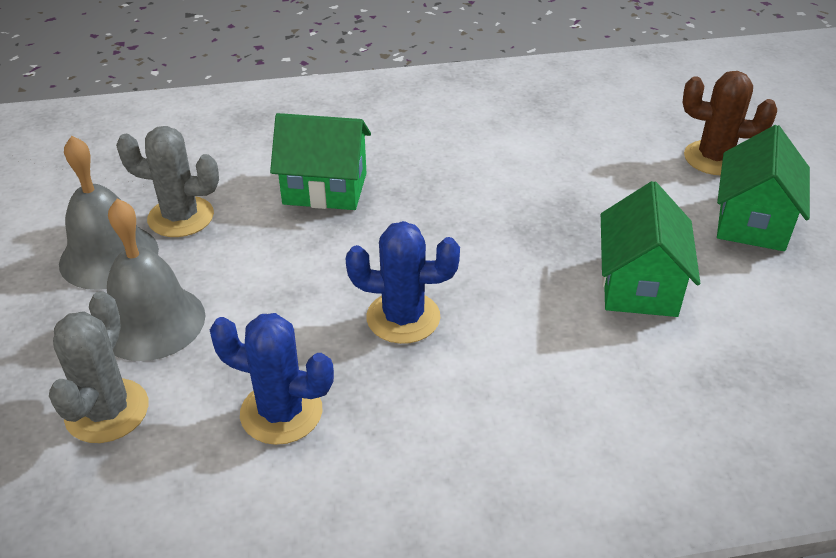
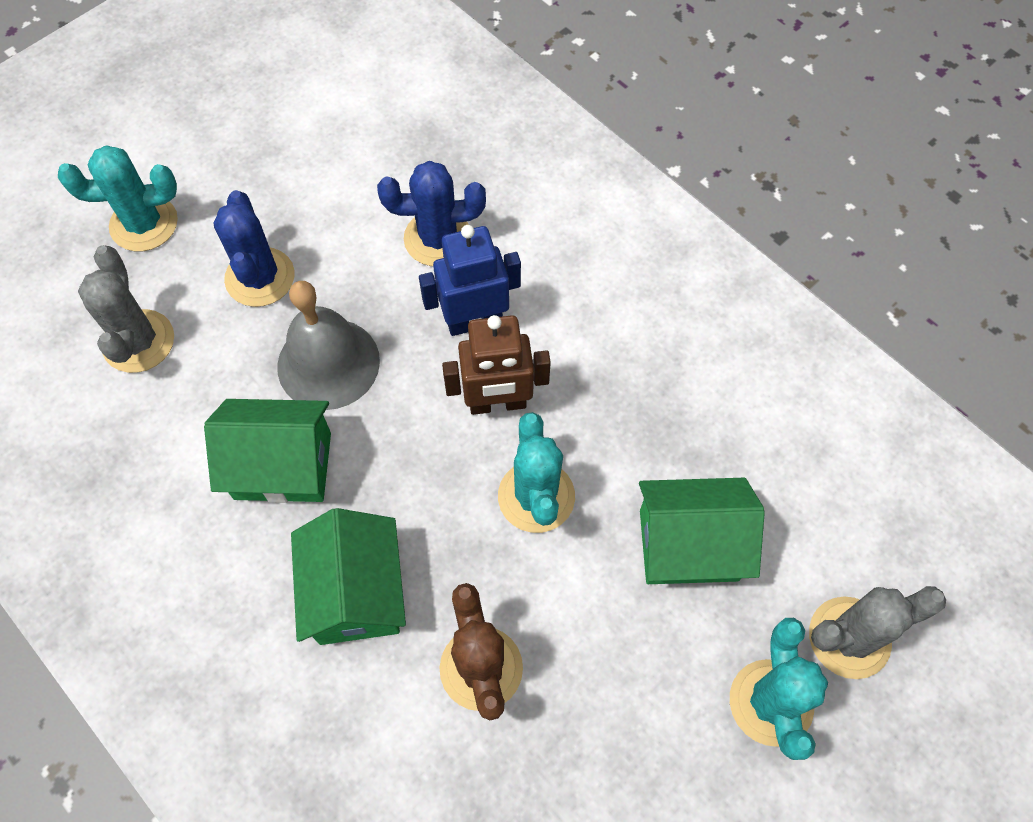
blue robot: none = 0 -> [419,225,521,336] = 1
brown robot: none = 0 -> [442,315,551,415] = 1
grey bell: [59,136,159,290] [107,199,205,361] = 2 -> [277,281,380,410] = 1
turquoise cactus: none = 0 -> [58,145,178,251] [498,412,575,533] [730,618,828,760] = 3

